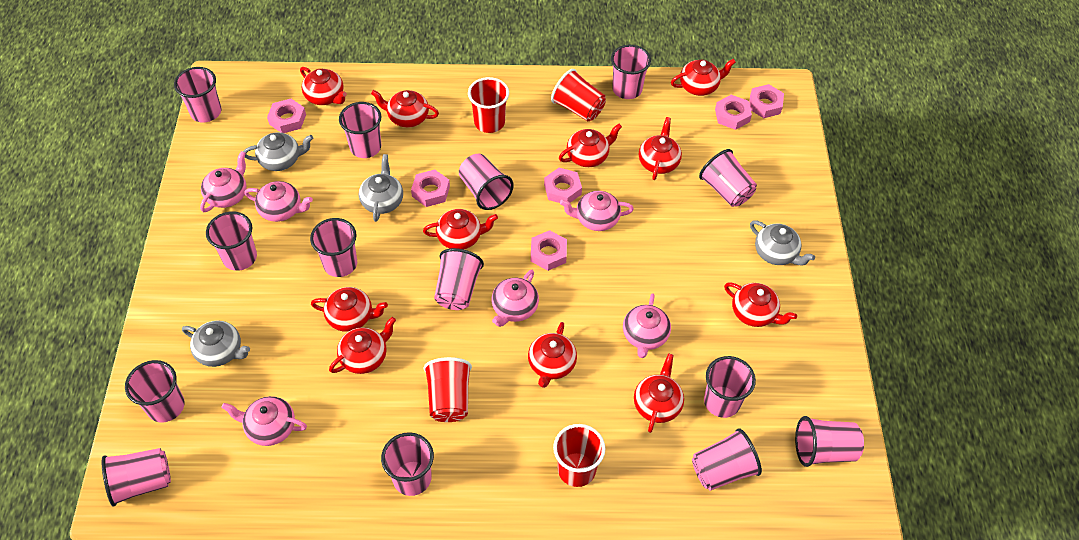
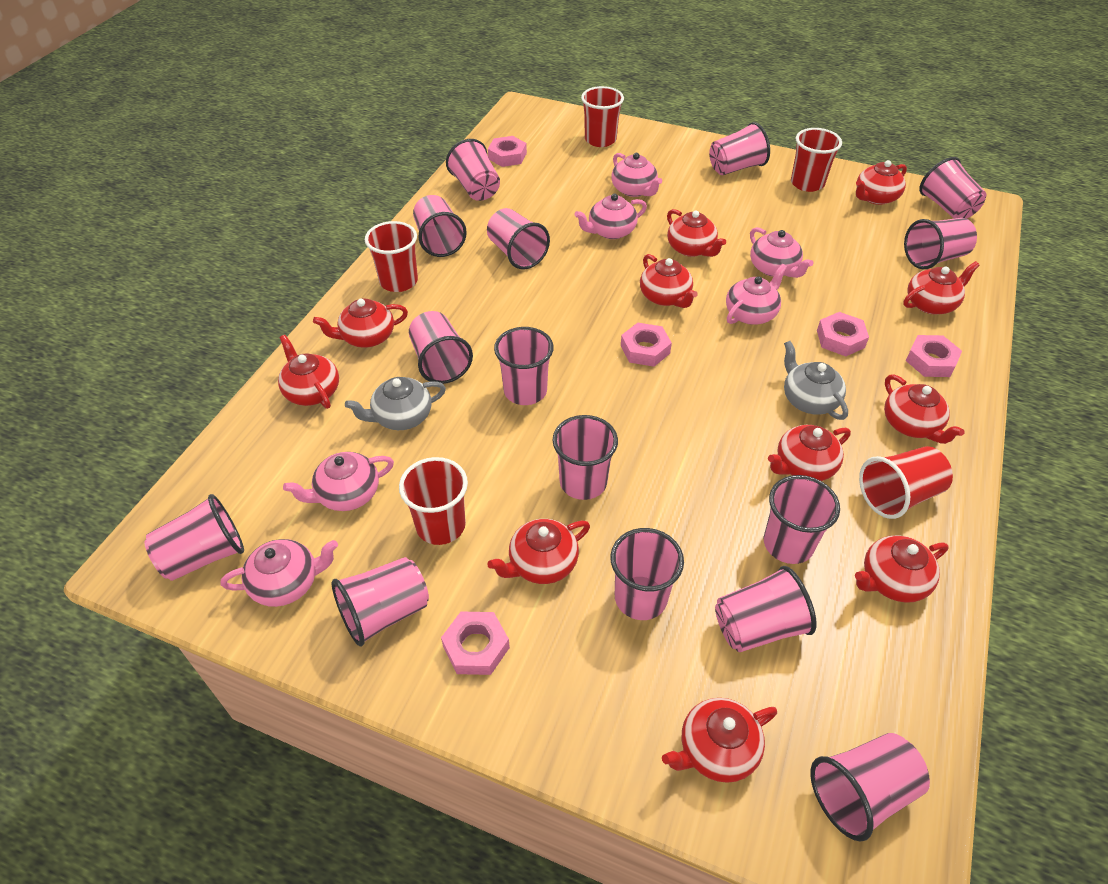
grey teapot: [182,320,250,367] [243,132,313,171] [359,154,403,222] [750,221,815,265] = 4 -> [345,377,446,430] [784,341,848,420] = 2
pink cup: [102,448,171,506] [125,360,185,423] [174,67,221,123] [206,211,257,271] [310,218,357,277] [339,102,381,158] [381,432,434,496] [434,248,484,310] [459,154,514,210] [611,45,651,99] [692,428,762,491] [699,149,757,207] [704,356,756,418] [795,416,864,467] = 14 -> [144,494,244,581] [331,557,429,647] [409,311,473,384] [413,195,467,257] [446,139,500,201] [487,208,550,270] [494,327,554,405] [552,415,618,500] [610,528,684,620] [709,122,770,175] [715,566,817,652] [764,475,840,564] [810,733,930,842] [904,218,977,269] [919,157,987,219] = 15
pink nut: [267,99,306,133] [411,170,450,207] [531,230,567,271] [544,168,582,203] [715,95,752,130] [749,84,784,118] = 6 -> [441,612,510,675] [488,136,527,167] [621,323,672,367] [817,312,869,356] [906,335,962,377] = 5
red cup: [423,357,472,422] [468,77,509,133] [551,69,606,121] [553,424,605,487] = 4 -> [365,221,418,292] [399,457,468,545] [581,86,624,147] [791,128,842,192] [859,446,953,519] = 5

